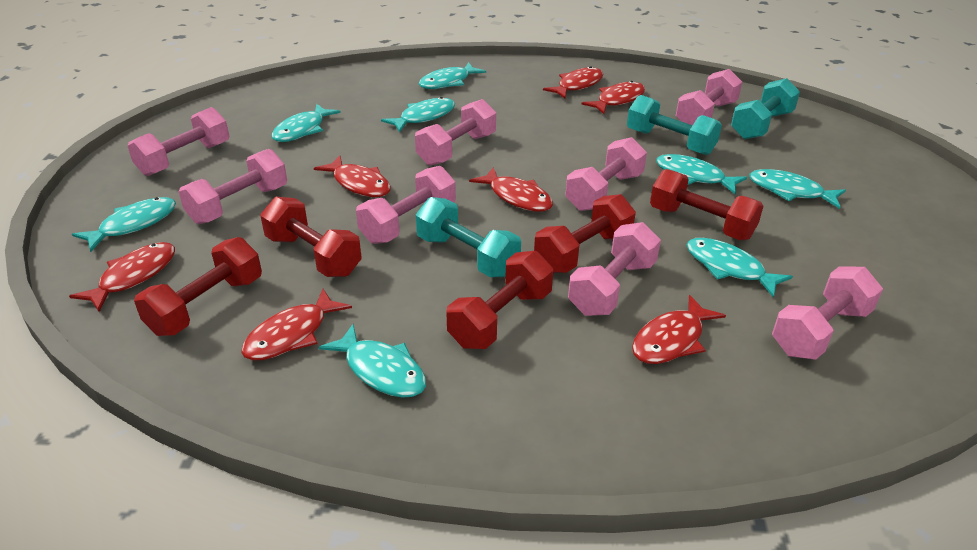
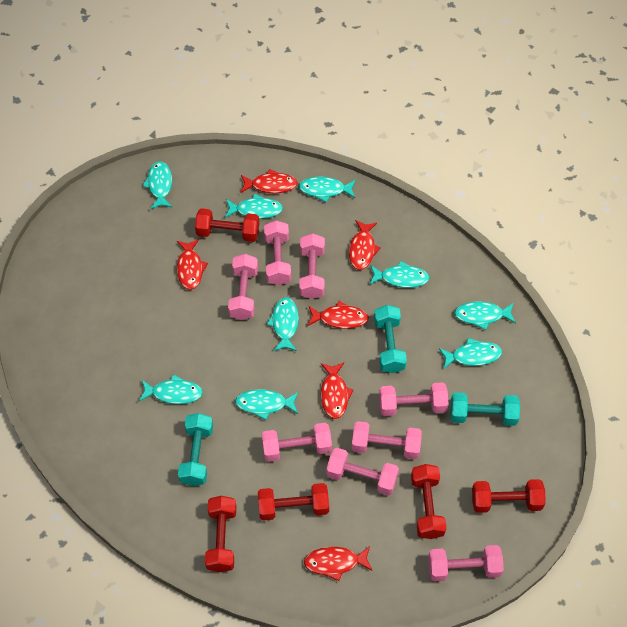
red fish: [69,242,175,312] [241,289,352,360] [314,156,391,197] [469,168,553,212] [543,66,603,99] [581,81,645,114] [632,295,726,364] = 7 -> [177,239,208,290] [240,169,298,193] [304,546,373,581] [307,301,369,329] [321,362,354,419] [349,220,381,270] = 6
turquoise fish: [72,197,176,252] [271,104,341,142] [319,324,426,398] [381,97,455,133] [419,62,486,89] [656,154,747,194] [687,238,793,298] [749,169,846,209] = 8 -> [139,374,203,404] [142,161,172,209] [225,194,283,219] [235,389,299,420] [267,297,299,351] [299,177,356,202] [369,261,429,288] [439,338,502,370] [454,301,516,330] = 9

